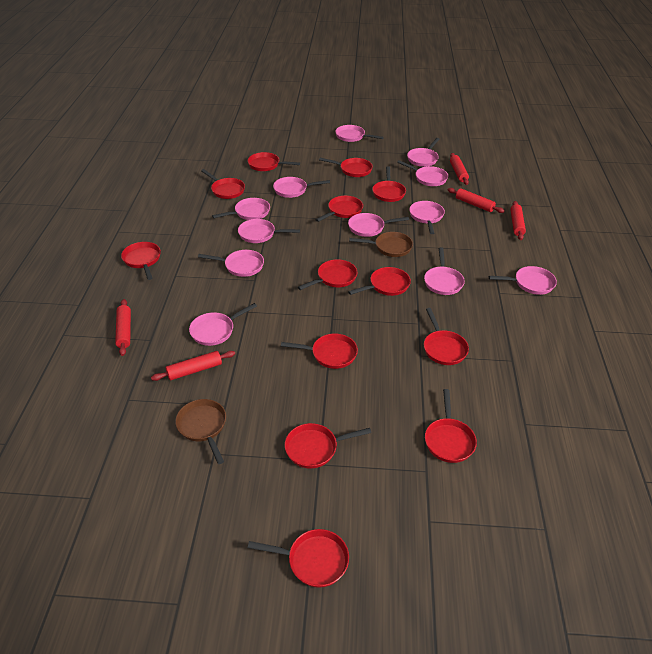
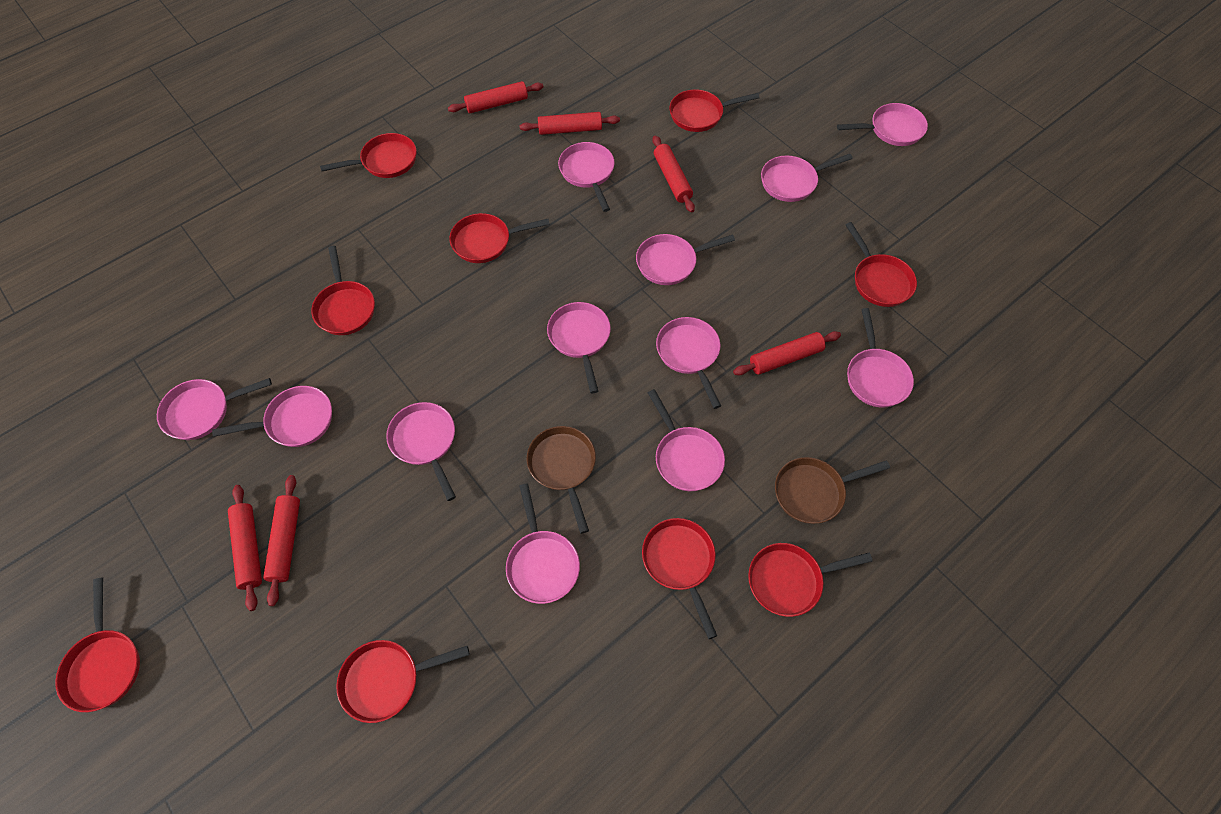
red pan: [121,242,161,280] [201,169,245,199] [248,152,300,171] [248,529,349,588] [281,334,358,369] [285,423,371,468] [298,259,358,290] [315,196,363,222] [319,158,373,177] [348,267,411,296] [372,166,406,202] [424,308,469,365] [425,389,477,463] = 13 -> [55,578,140,712] [311,246,375,335] [320,133,417,178] [336,640,470,723] [449,213,550,263] [642,518,717,639] [670,90,760,132] [748,543,873,617] [846,222,917,307] = 9
red rolling pin: [115,299,131,356] [151,351,235,381] [448,188,504,213] [450,153,469,185] [510,201,526,240] = 5 -> [228,485,262,611] [263,475,300,606] [448,81,543,113] [519,112,620,135] [653,135,695,213] [733,331,841,376] = 6

